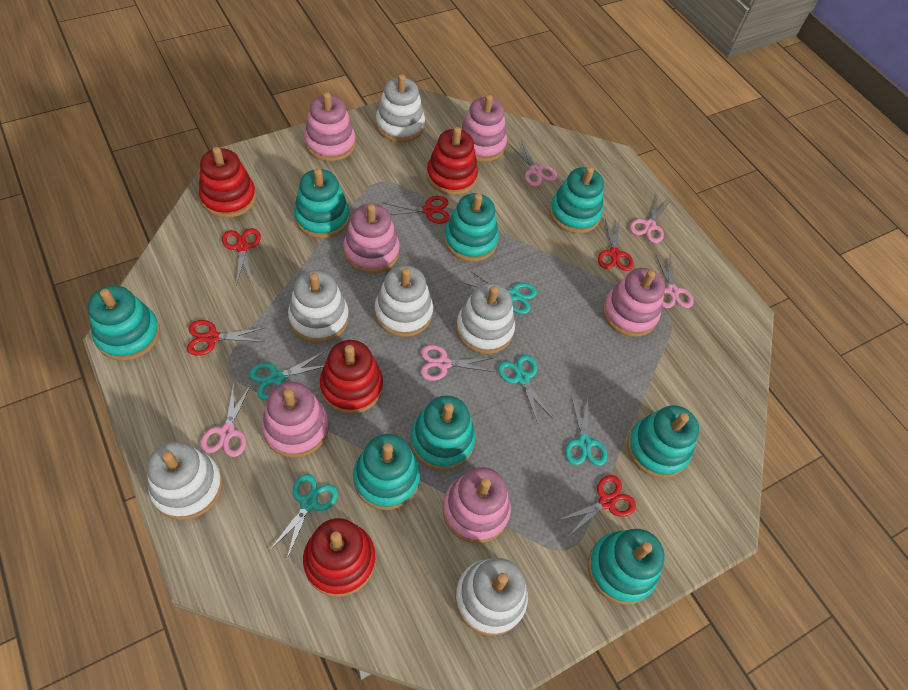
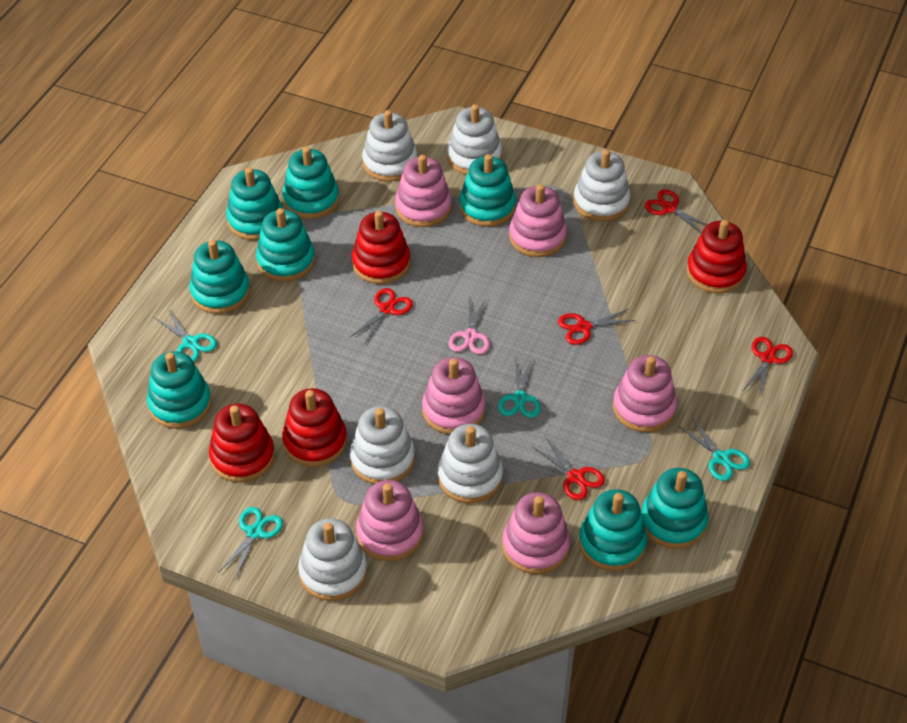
pink scissors: [200,382,251,457] [421,345,495,381] [509,140,557,187] [630,196,671,243] [656,254,694,308] = 5 -> [448,297,490,354] = 1
turquoise scissors: [249,352,324,400] [269,474,338,559] [467,272,537,314] [498,355,553,424] [565,395,608,466] = 5 -> [154,309,217,362] [218,507,283,579] [498,358,541,418] [678,418,750,481] = 4

